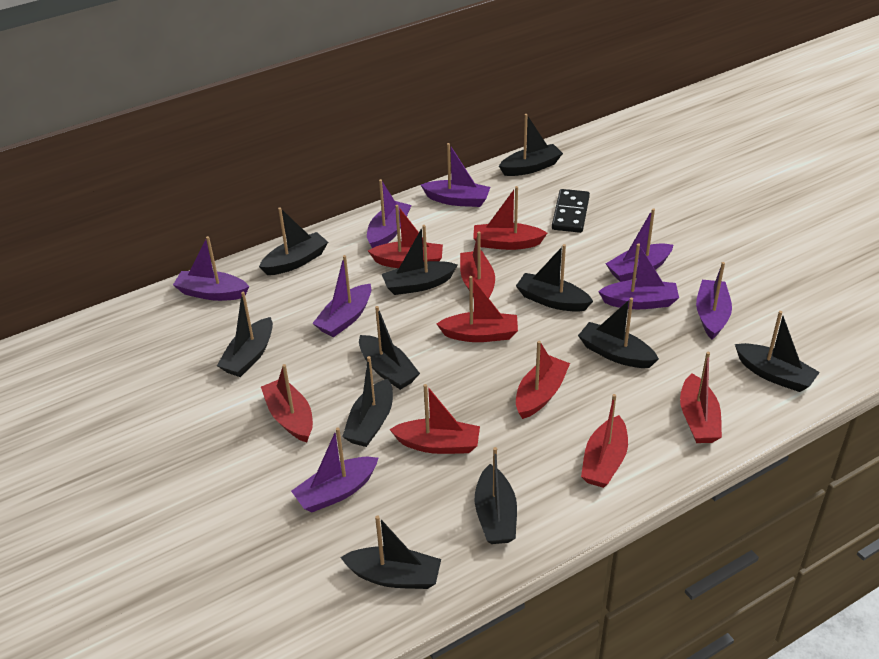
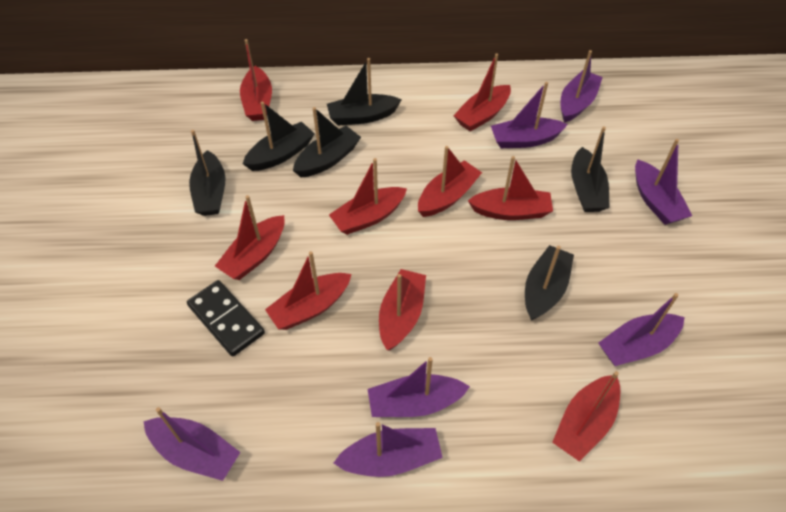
black boat: [217,291,273,377] [259,207,328,275] [340,515,441,589] [342,356,393,447] [359,306,420,390] [381,225,458,295] [475,447,517,544] [499,114,563,176] [516,244,593,312] [578,298,659,368] [735,311,820,392] = 11 -> [189,130,226,216] [243,102,315,171] [293,107,361,177] [327,58,402,125] [525,245,574,320] [571,126,610,212] = 6
purple boat: [173,236,249,301] [291,427,378,513] [312,255,371,337] [367,179,412,248] [421,143,490,207] [598,243,679,309] [606,208,673,282] [696,262,732,339] = 8 -> [143,407,240,481] [333,422,443,477] [368,357,470,417] [491,82,568,148] [561,50,603,123] [598,293,684,366] [635,139,692,225] = 7

